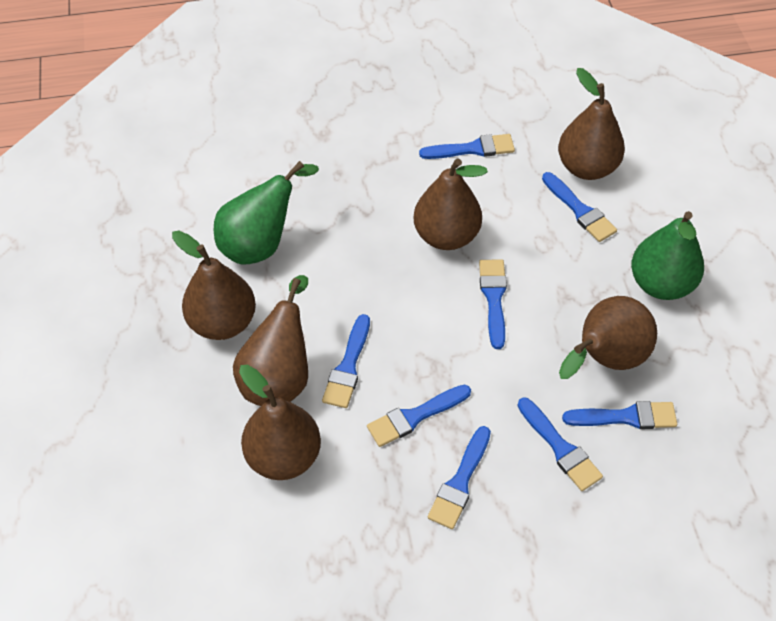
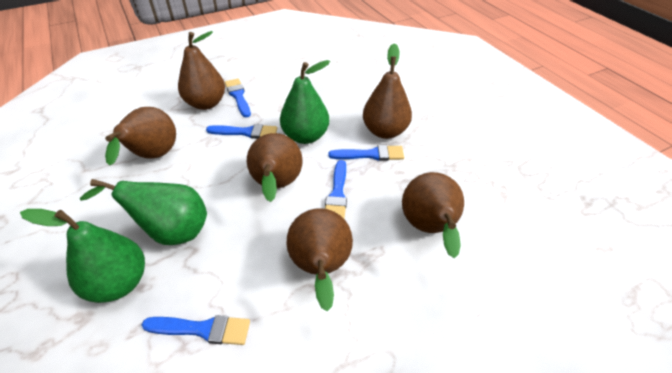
blue brush: [322,314,370,408] [367,385,471,447] [419,134,515,159] [428,426,491,529] [479,260,507,349] [517,397,603,491] [542,172,617,242] [562,401,677,429] = 8 -> [142,315,250,345] [206,124,277,139] [225,79,251,117] [325,160,347,218] [328,145,404,161] = 5
green pear: [214,161,319,264] [631,211,704,300] = 2 -> [20,209,145,303] [80,179,207,245] [280,60,330,144] = 3

